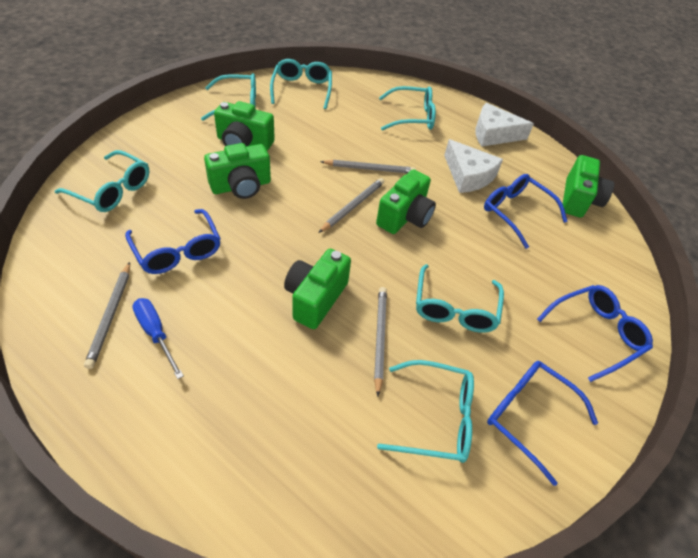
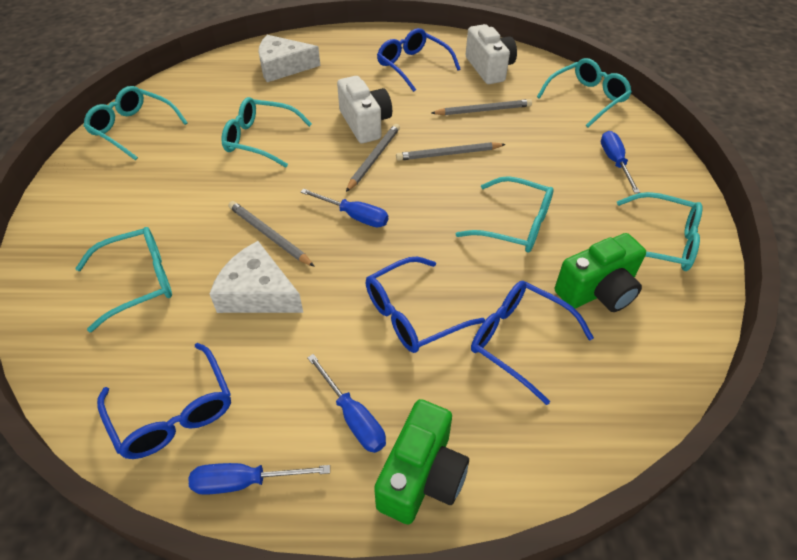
blue screwdriver: [132,298,184,379] = 1 -> [189,463,330,495] [301,189,388,227] [307,354,386,453] [601,131,640,193] = 4
green camera: [204,143,271,199] [214,101,275,151] [284,249,351,329] [376,169,436,234] [563,155,614,217] = 5 -> [374,399,469,525] [555,233,646,312] = 2
white camera: none = 0 -> [337,76,392,143] [466,24,517,84] = 2

